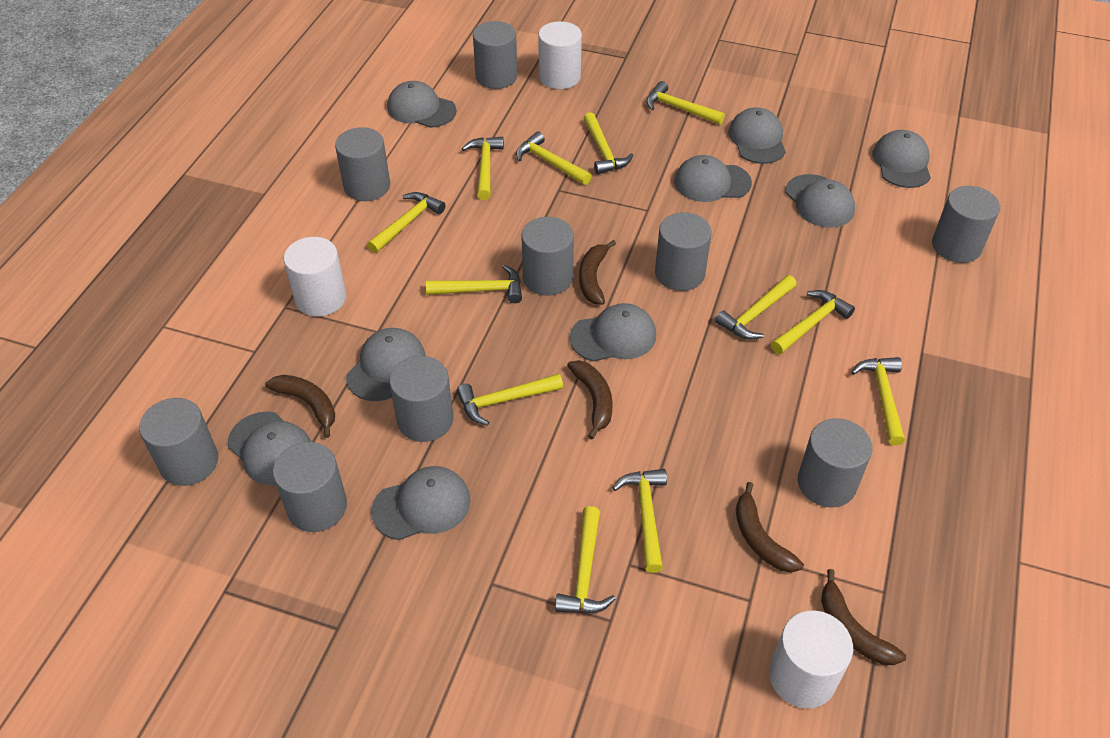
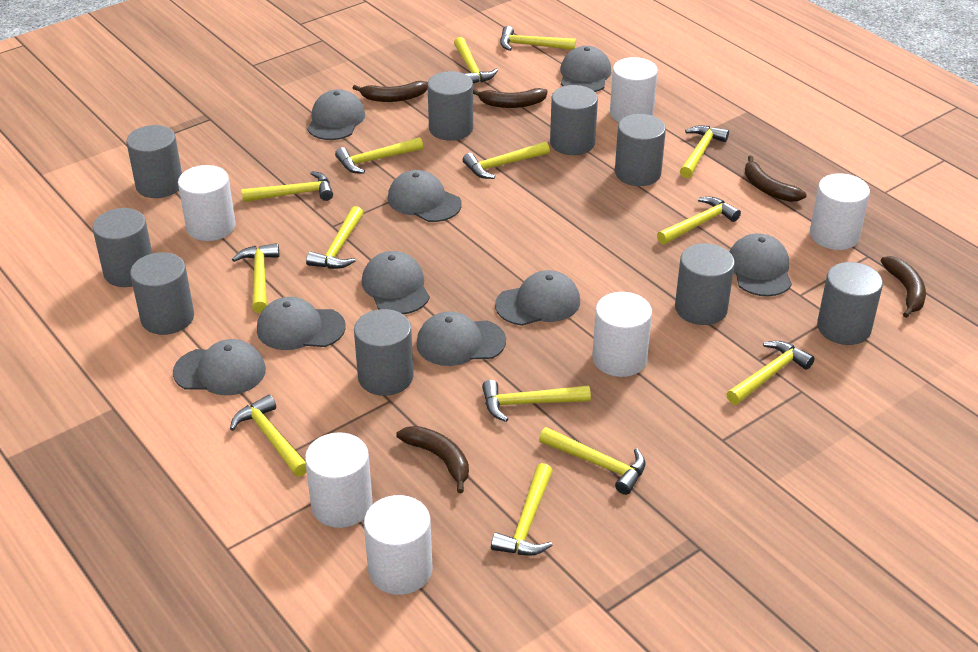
white cylinder: [284,237,347,317] [538,21,582,89] [769,610,853,708] = 3 -> [178,165,236,241] [305,432,373,528] [364,495,432,595] [592,292,652,377] [610,57,658,123] [810,173,870,250] = 6
yellow hammer: [367,192,446,253] [426,265,522,303] [457,374,563,425] [462,137,504,200] [516,131,592,185] [555,506,616,613] [583,112,634,174] [613,469,667,573] [646,81,725,125] [715,275,797,339] [771,290,855,354] [851,357,905,446] = 12 -> [230,395,307,477] [232,243,280,313] [241,171,333,202] [306,206,363,269] [335,137,423,174] [454,37,498,83] [463,142,550,179] [482,380,591,422] [491,463,553,556] [500,26,576,51] [539,427,646,495] [657,197,741,245] [680,125,729,178] [726,341,815,405] = 14

